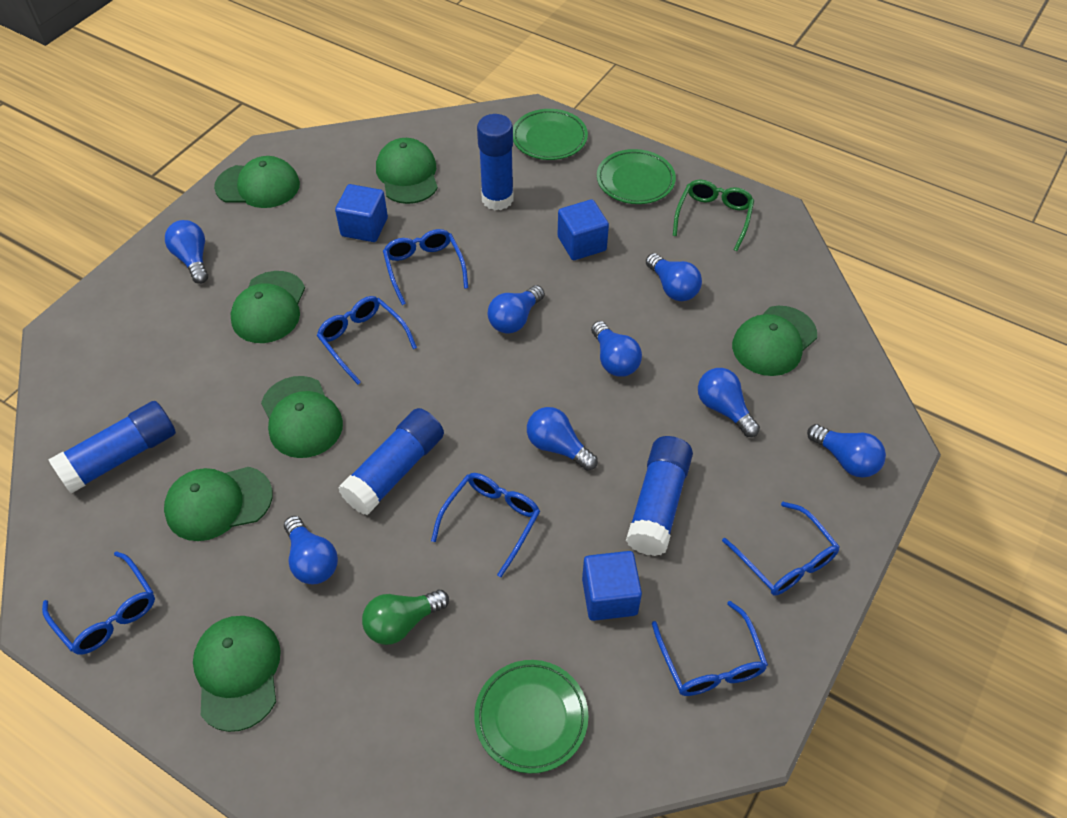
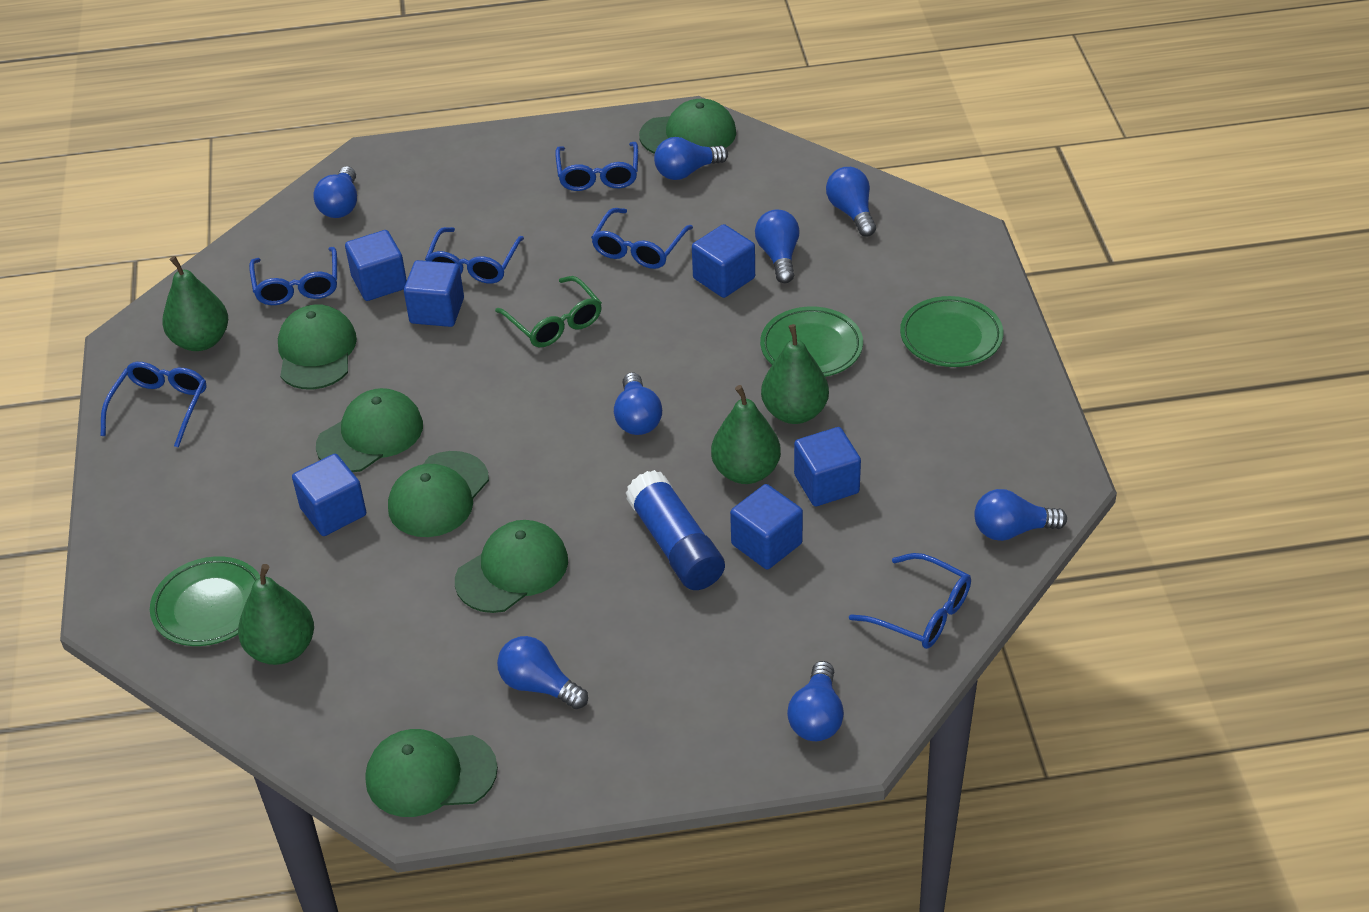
blue cube: [335,184,388,242] [558,199,609,260] [582,551,642,621] = 3 -> [292,454,366,536] [345,230,407,301] [404,260,464,327] [692,224,755,298] [730,484,803,569] [794,427,861,507] = 6
blue glue stick: [48,401,176,494] [338,408,444,515] [477,114,514,210] [626,436,693,556] = 4 -> [626,470,725,590] = 1
green cap: [164,467,273,541] [193,616,281,732] [214,156,300,208] [231,271,305,343] [261,376,343,458] [376,138,438,204] [732,306,817,376] = 7 -> [278,304,357,389] [316,388,423,472] [365,729,498,817] [388,451,489,537] [455,520,568,613] [639,99,736,154] = 6
green light bulb: [362,590,449,645] = 1 -> none = 0
green pear: none = 0 -> [162,256,228,351] [238,564,314,665] [711,385,781,484] [761,324,829,424] = 4

